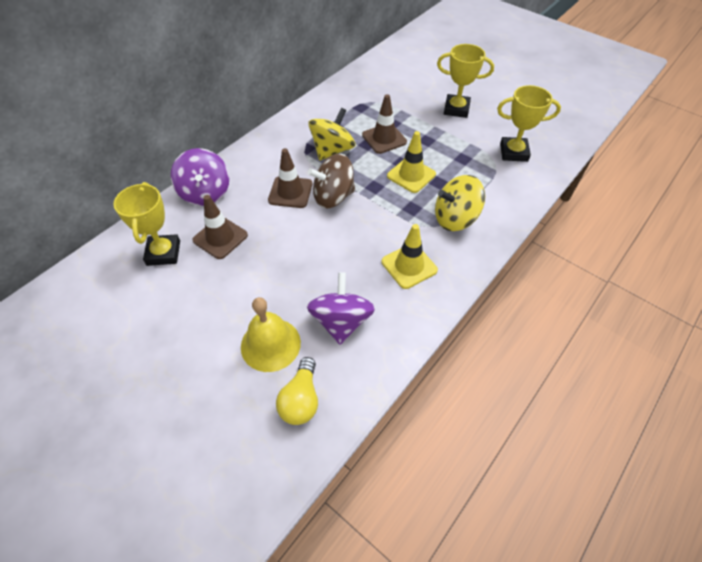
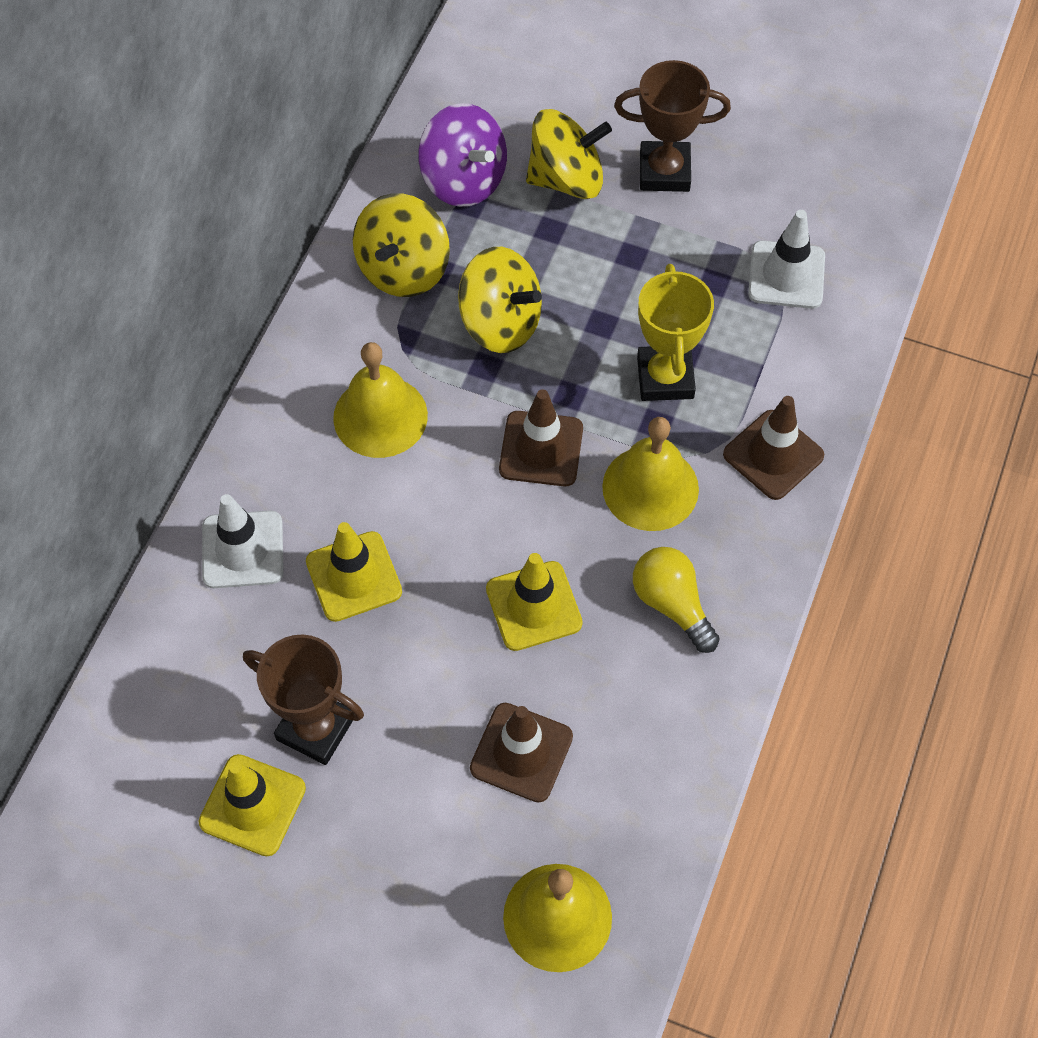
brown spinning top: [308,154,355,208] = 1 -> none = 0
brown trophy: none = 0 -> [243,634,364,765] [614,60,731,192] = 2
purple spinning top: [171,148,229,206] [307,272,375,345] = 2 -> [418,103,507,207] = 1
white traffic cone: none = 0 -> [202,494,284,588] [748,210,825,309] = 2
yellow bell: [241,297,301,372] = 1 -> [333,342,428,458] [503,864,612,972] [602,417,699,531] = 3
yellow spinning top: [308,108,356,160] [435,175,485,231] = 2 -> [353,193,450,297] [458,247,542,353] [526,109,612,199] = 3
yellow traffic cone: [382,224,438,289] [387,131,436,193] = 2 -> [199,754,306,856] [306,522,402,622] [486,553,583,651] = 3
yellow trophy: [114,182,180,266] [437,44,494,118] [497,85,561,162] = 3 -> [637,264,714,401] = 1

